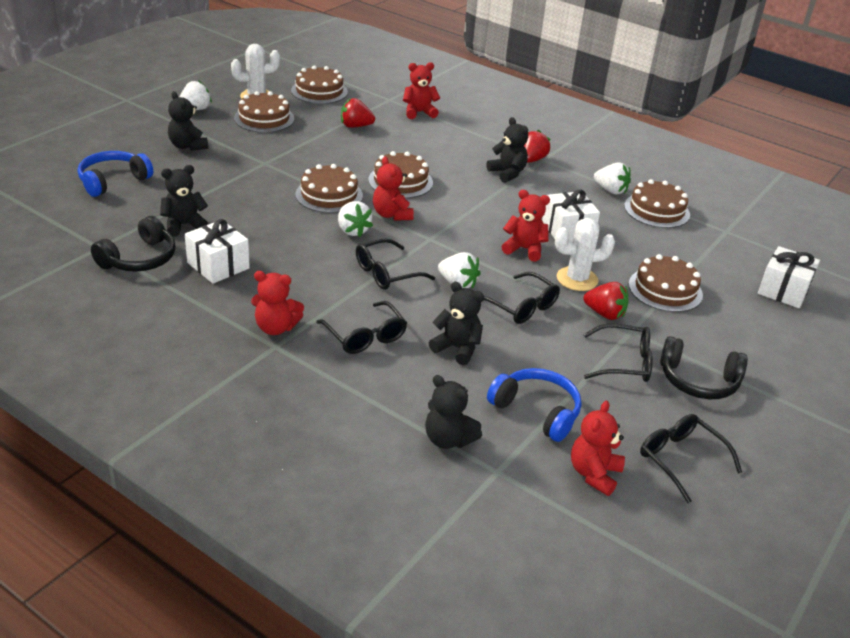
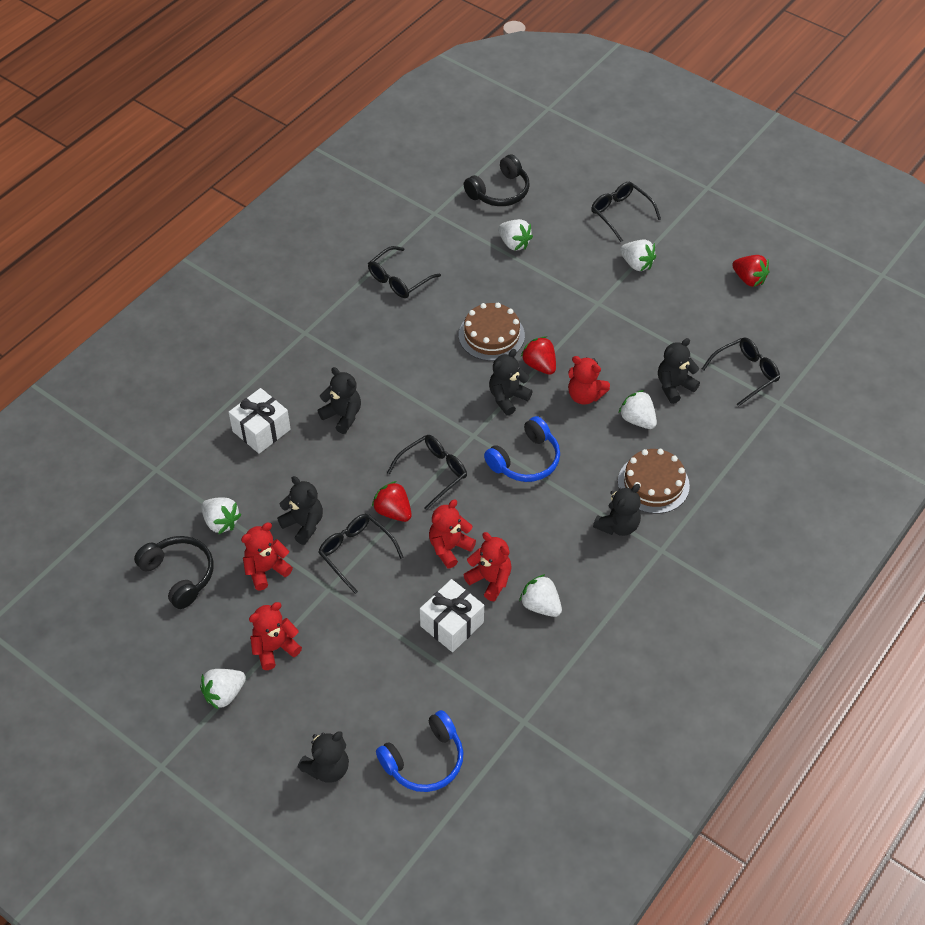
black teddy bear: [160,165,208,237] [168,91,208,151] [425,375,482,449] [429,282,484,365] [487,117,528,183] = 5 -> [277,476,323,545] [297,731,349,783] [317,367,361,434] [489,349,533,416] [593,484,641,536] [658,338,700,404] = 6
brown cake: [234,91,294,133] [291,65,348,104] [296,164,363,213] [368,151,433,198] [624,179,690,228] [629,254,703,312] = 6 -> [459,303,525,361] [618,449,690,514] = 2
white cactus: [231,44,280,99] [555,218,615,291] = 2 -> none = 0
white gift: [185,219,250,284] [542,190,600,242] [758,246,820,308] = 3 -> [229,388,291,454] [420,579,484,652] = 2
white strawberry: [180,80,212,110] [338,201,373,237] [438,252,481,289] [594,162,631,195] = 4 -> [200,669,246,710] [201,497,241,534] [498,219,533,251] [519,574,562,617] [619,390,657,429] [620,240,656,271] = 6

